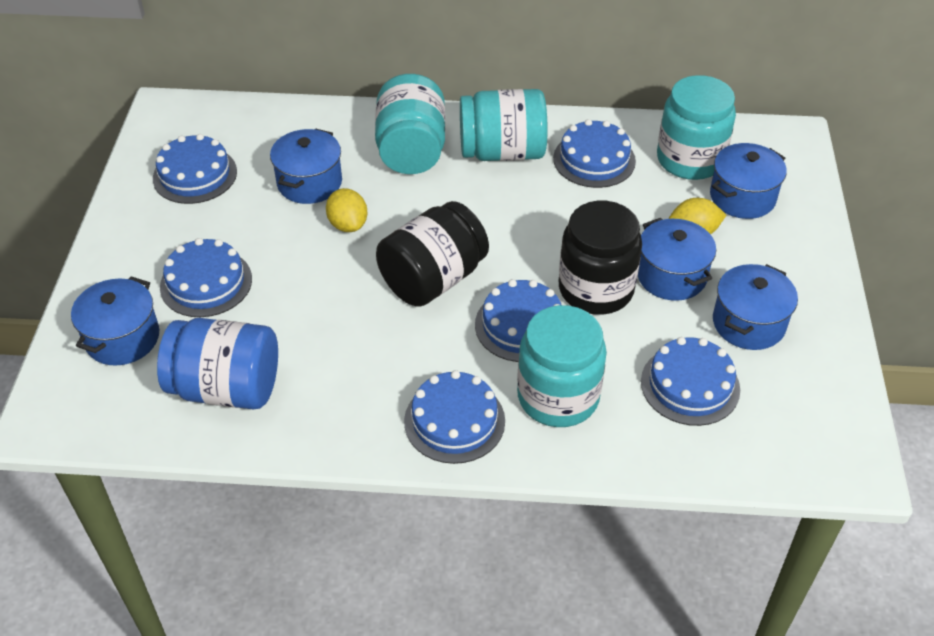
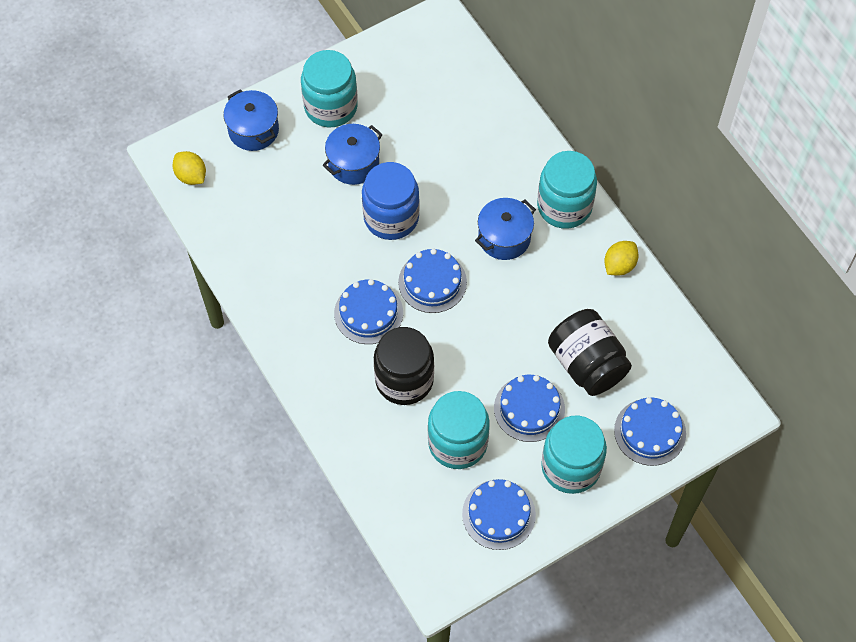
blue cake: [153,134,237,204] [160,238,252,317] [404,370,505,464] [475,279,561,362] [553,119,636,188] [641,337,740,426] = 6 -> [334,279,403,344] [398,249,467,313] [462,479,536,550] [494,375,565,442] [614,397,686,466] = 5
blue pot: [71,276,159,366] [270,128,342,204] [638,218,716,301] [710,143,787,219] [713,264,798,350] = 5 -> [223,89,279,151] [322,124,383,185] [475,198,536,260] = 3

